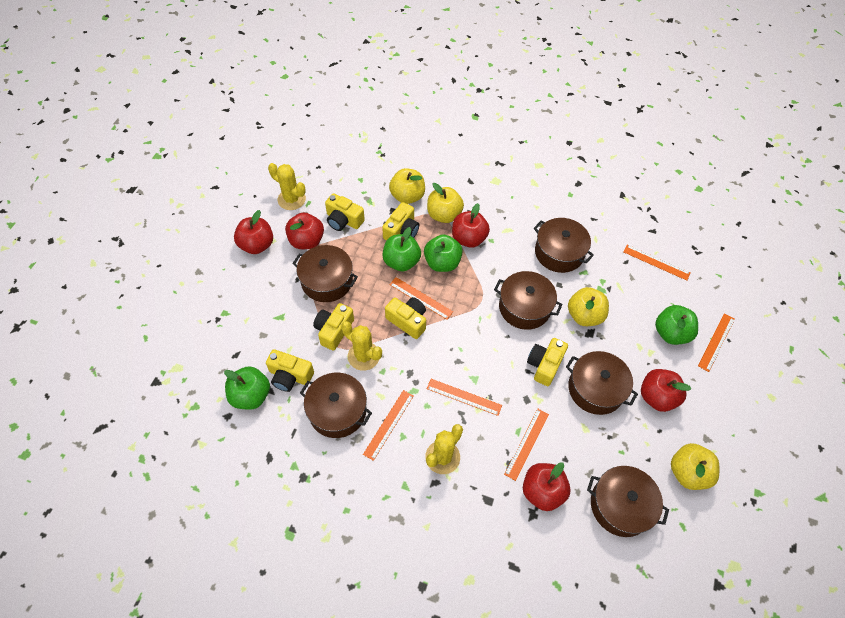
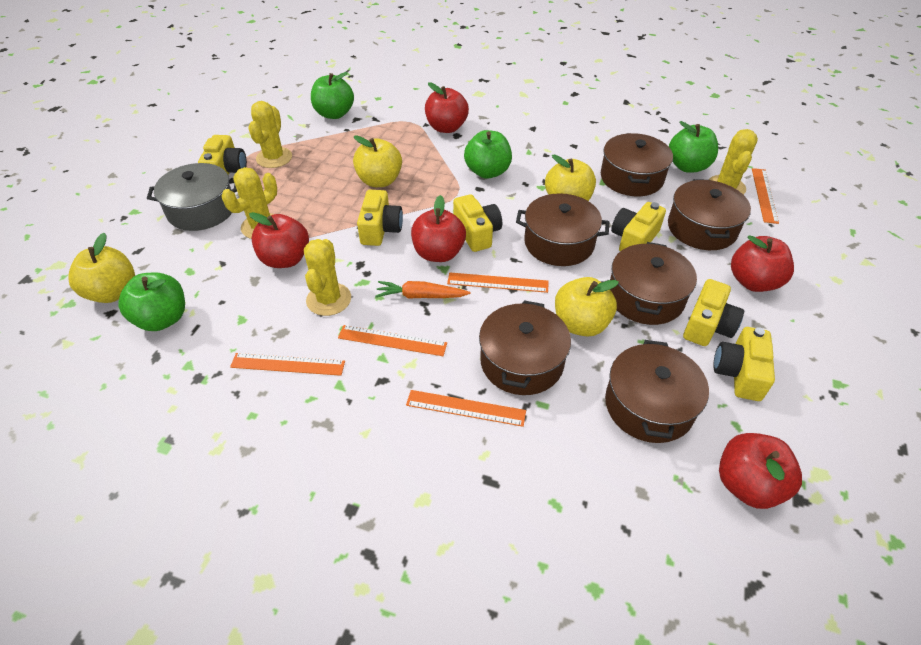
grey pot: none = 0 -> [147,163,237,231] = 1
orange carrot: none = 0 -> [375,281,471,299] = 1
orange ruler: [363,390,414,461] [390,277,453,320] [427,379,502,416] [504,409,549,481] [623,245,691,280] [698,313,735,372] = 6 -> [230,353,345,376] [338,325,447,356] [406,390,526,427] [447,272,549,293] [752,168,779,224] = 5
yellow cactus: [268,163,306,210] [341,321,382,371] [425,424,463,474] = 3 -> [222,167,277,239] [248,101,292,168] [304,239,351,316] [709,129,758,195] = 4

